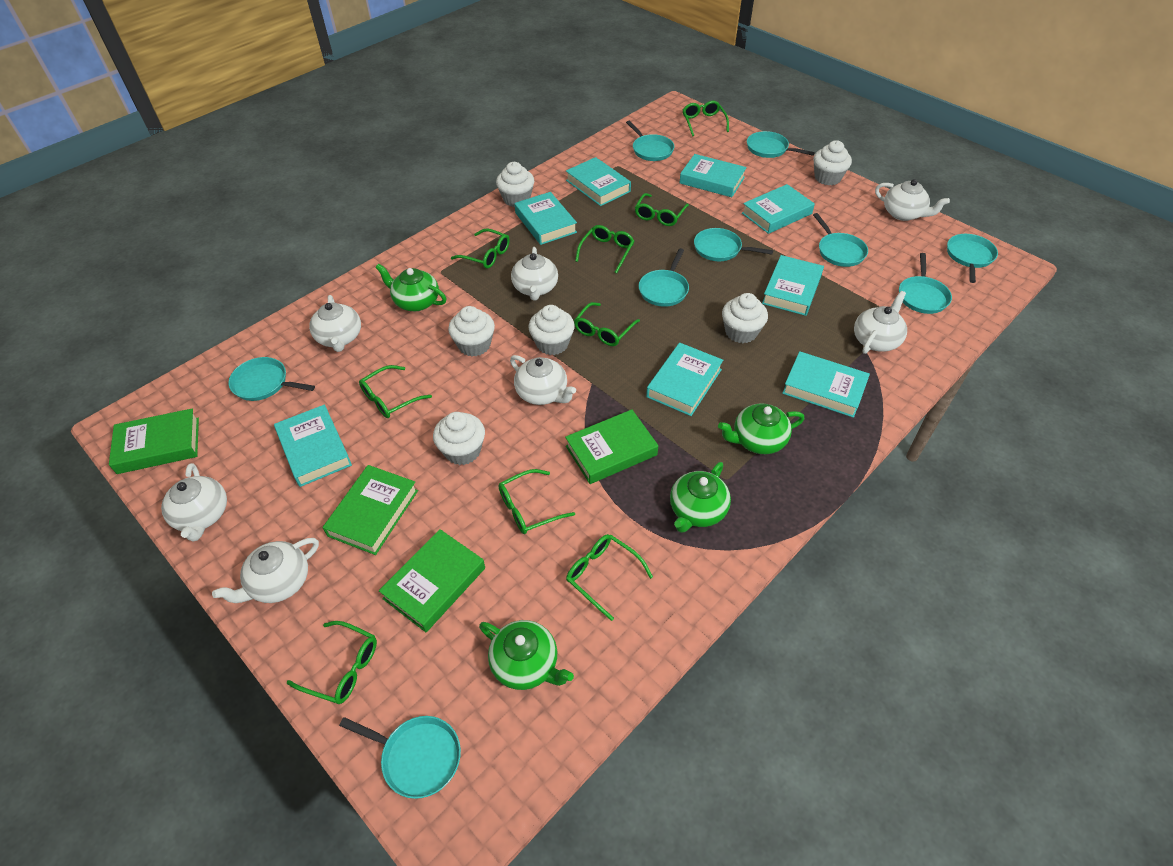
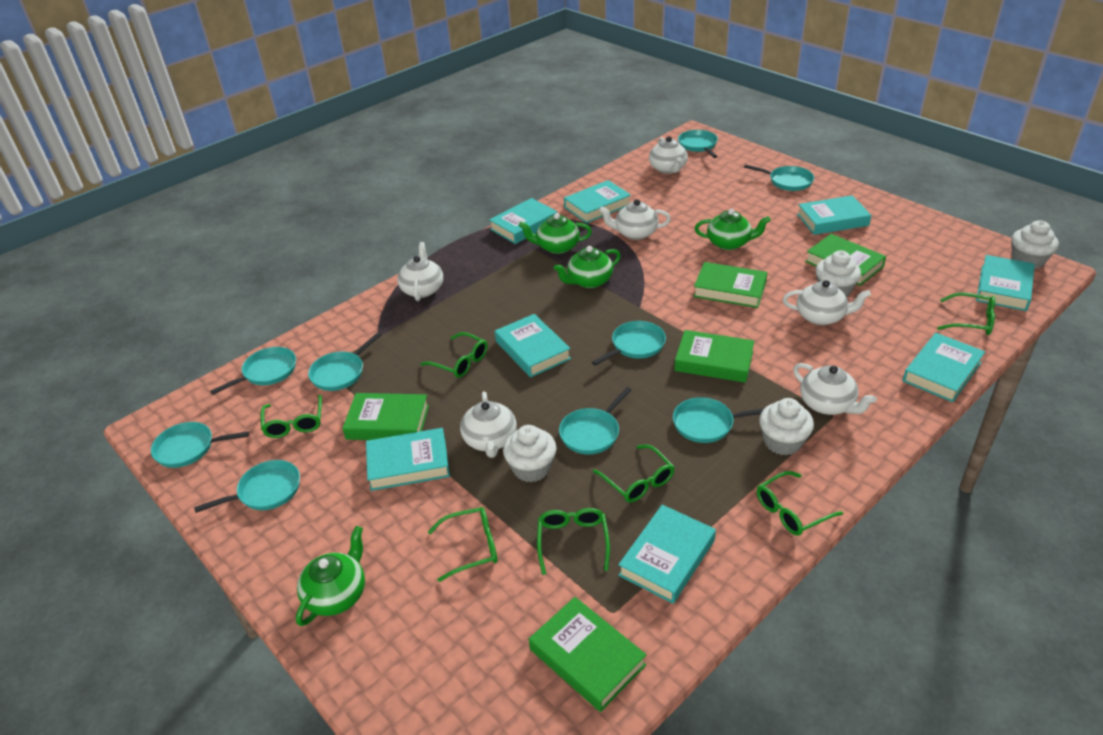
green book: [109,408,199,474] [323,465,418,555] [379,529,485,632] [565,409,658,484] = 4 -> [342,393,429,440] [529,597,647,712] [674,330,754,383] [693,262,767,308] [805,234,886,286] = 5
green glasses: [287,621,377,704] [359,365,432,418] [451,228,510,269] [499,469,575,534] [566,534,653,621] [574,302,640,346] [575,225,634,273] [635,193,689,226] [683,101,729,137] = 9 -> [261,395,322,438] [420,332,488,378] [428,507,498,582] [537,508,610,575] [593,444,675,502] [757,471,843,536] [937,292,995,335] = 7
white cupcake: [433,412,485,465] [448,306,495,356] [496,162,534,207] [528,305,575,355] [722,293,768,343] [814,140,852,185] = 6 -> [503,425,557,482] [759,398,814,455] [815,251,861,297] [1012,220,1059,269] = 4
white teapot: [161,463,227,542] [212,538,319,603] [309,295,361,352] [510,355,576,405] [511,247,558,300] [854,291,907,354] [875,179,950,221] = 7 -> [397,242,443,301] [460,391,517,458] [599,199,671,240] [649,136,688,174] [783,280,871,325] [793,363,877,415] = 6

